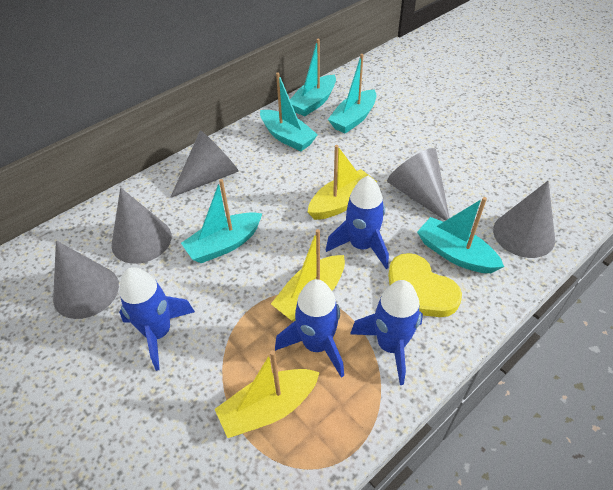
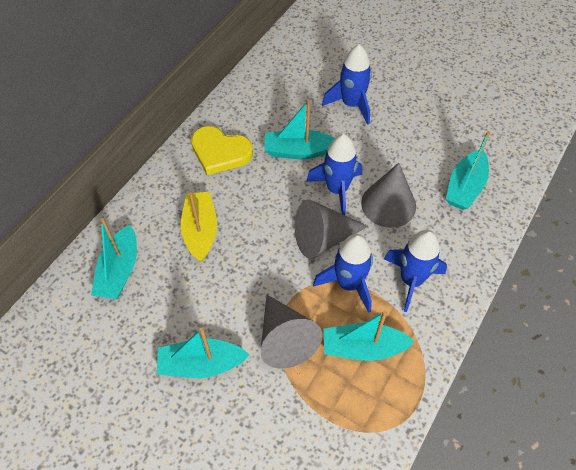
grey cone: [53,241,119,319] [111,188,171,264] [171,131,239,197] [387,148,449,221] [493,181,555,258] = 5 -> [261,295,322,369] [295,199,368,258] [361,163,416,228] = 3
yellow boat: [215,350,320,438] [271,229,345,321] [308,145,377,220] = 3 -> [181,192,217,262] = 1

